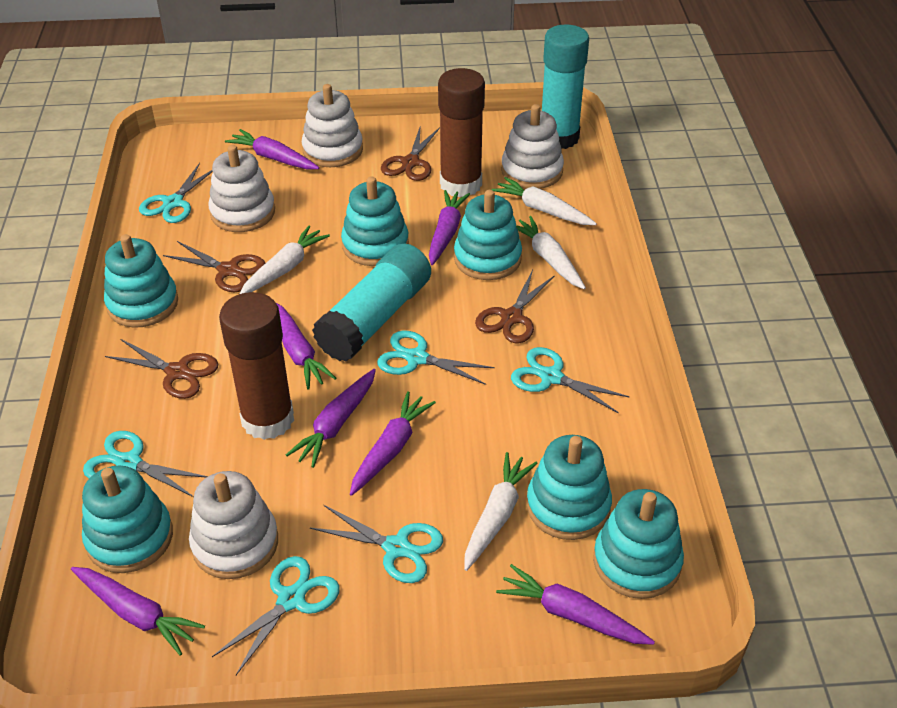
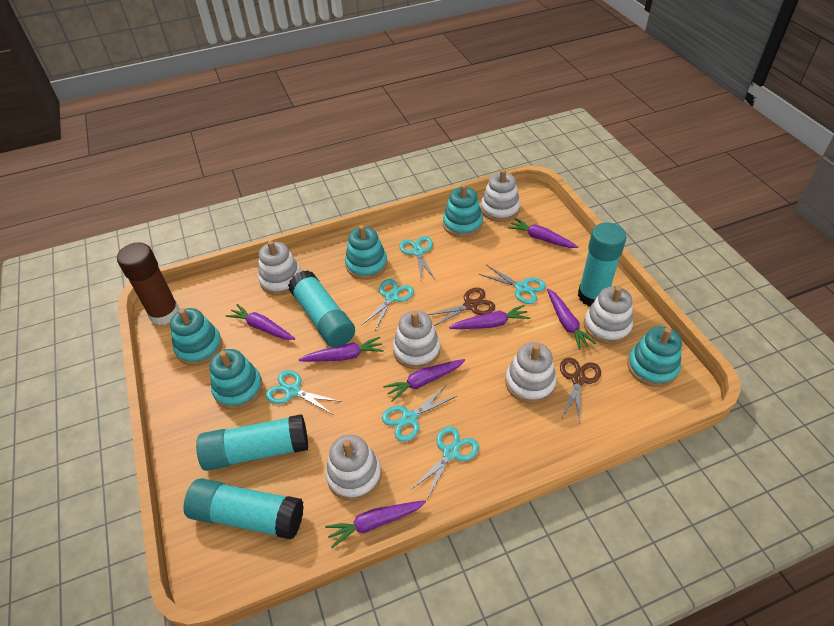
brown glue stick: [219,292,294,440] [438,68,485,197] = 2 -> [117,242,180,325] = 1
brown scissors: [105,339,218,399] [163,241,265,292] [381,125,440,181] [475,270,555,343] = 4 -> [428,287,495,326] [560,357,601,425] = 2
turquoise glue stick: [312,243,431,362] [542,24,589,149] = 2 -> [184,478,304,540] [196,414,308,471] [288,270,355,347] [578,223,627,306] = 4
turquoise stacking toy: [82,465,173,573] [104,234,178,328] [341,176,409,266] [454,190,522,280] [527,435,612,540] [593,489,684,599] = 6 -> [170,308,222,366] [210,349,263,410] [345,225,387,280] [443,184,483,237] [628,326,682,387] = 5
white carrot: [240,226,330,294] [464,452,538,571] [492,177,597,225] [516,216,586,289] = 4 -> none = 0
white stacking toy: [189,471,278,579] [209,145,275,232] [302,84,363,167] [501,104,564,189] = 4 -> [258,241,301,296] [326,434,382,501] [393,311,440,369] [481,169,520,222] [505,342,556,404] [584,286,633,344] = 6

